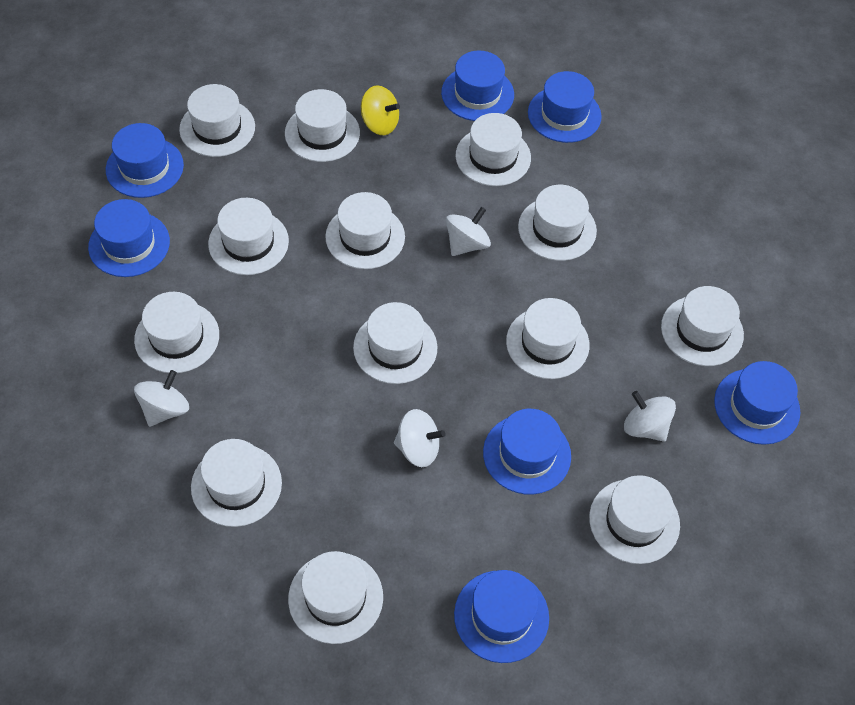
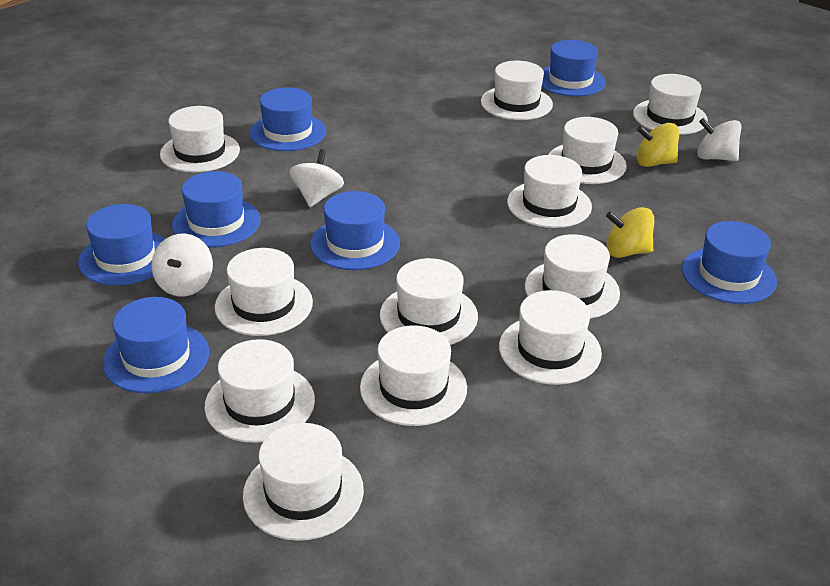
white hat: [134,292,219,373] [179,84,255,157] [191,439,282,527] [208,198,289,275] [285,89,360,162] [288,551,383,644] [325,192,405,269] [353,302,437,384] [456,113,531,186] [506,298,590,379] [518,185,597,261] [589,475,680,564] [661,286,744,366] = 13 -> [160,106,240,173] [204,339,315,443] [215,248,313,336] [243,423,364,541] [360,325,467,426] [380,258,478,345] [481,61,553,120] [499,290,602,385] [507,155,592,228] [525,234,620,319] [548,117,627,184] [633,74,708,135] = 12
white spinning top: [134,370,189,427] [394,409,446,467] [446,207,491,256] [624,391,676,442] = 4 -> [152,234,213,296] [289,149,344,207] [697,118,742,161] = 3
yellow spinning top: [361,86,400,135] = 1 -> [606,207,654,258] [637,123,679,167] = 2

